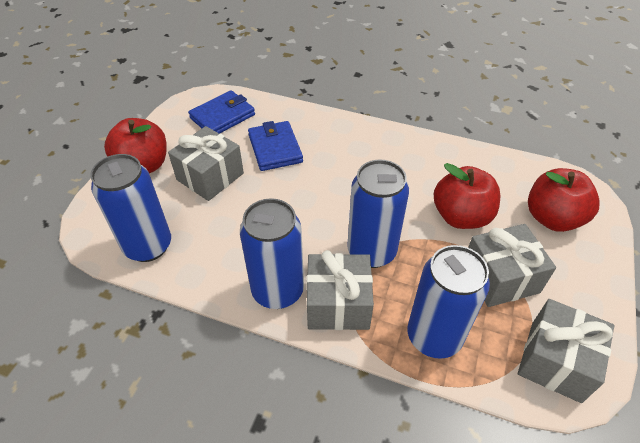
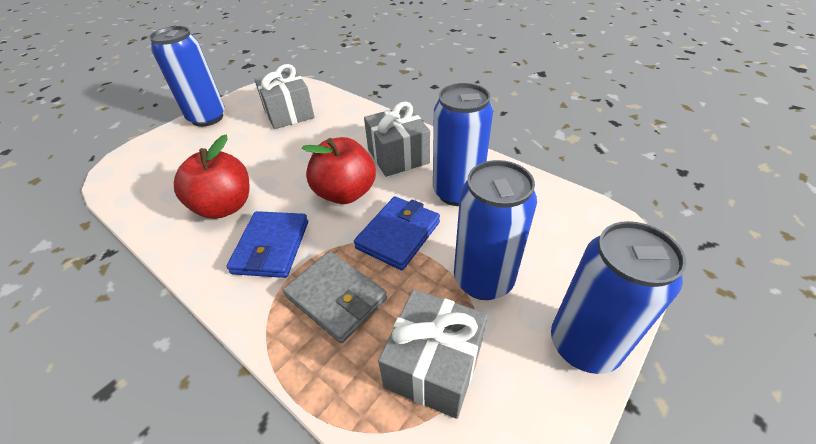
grey gift: [168,126,244,201] [307,250,374,330] [468,224,556,307] [518,299,614,403] = 4 -> [254,64,315,129] [364,101,430,177] [378,289,487,419] = 3
grey wallet: none = 0 -> [283,251,387,343] = 1
red apple: [104,118,166,173] [434,163,500,229] [528,168,599,232] = 3 -> [174,135,249,219] [302,137,376,204] = 2

